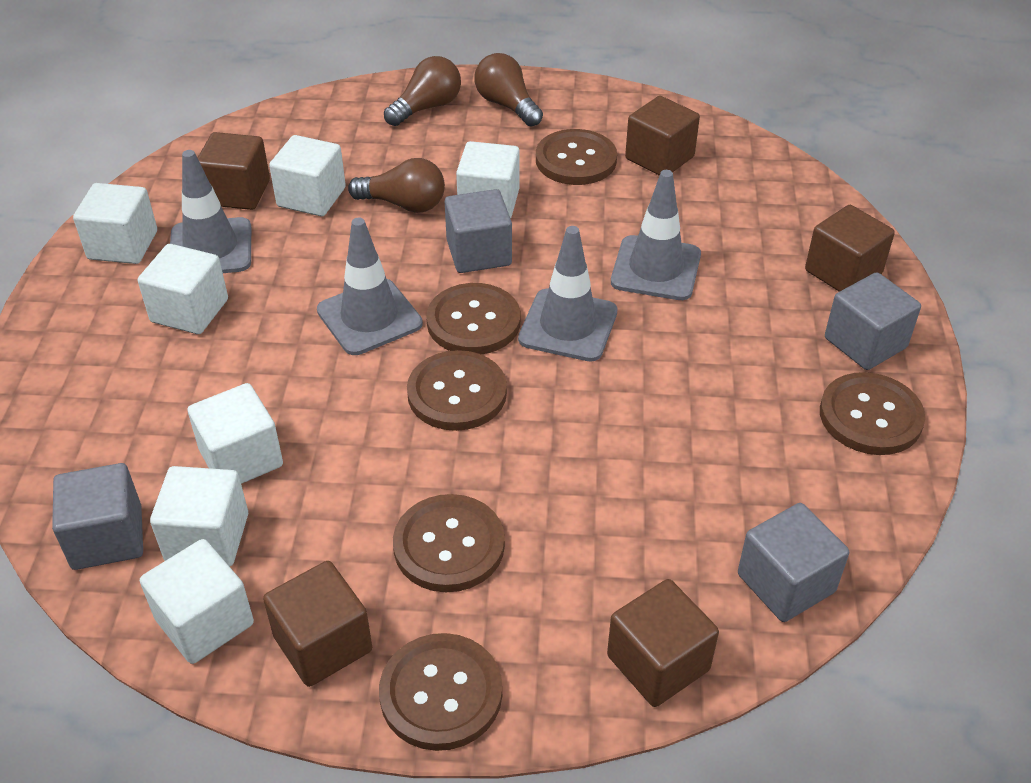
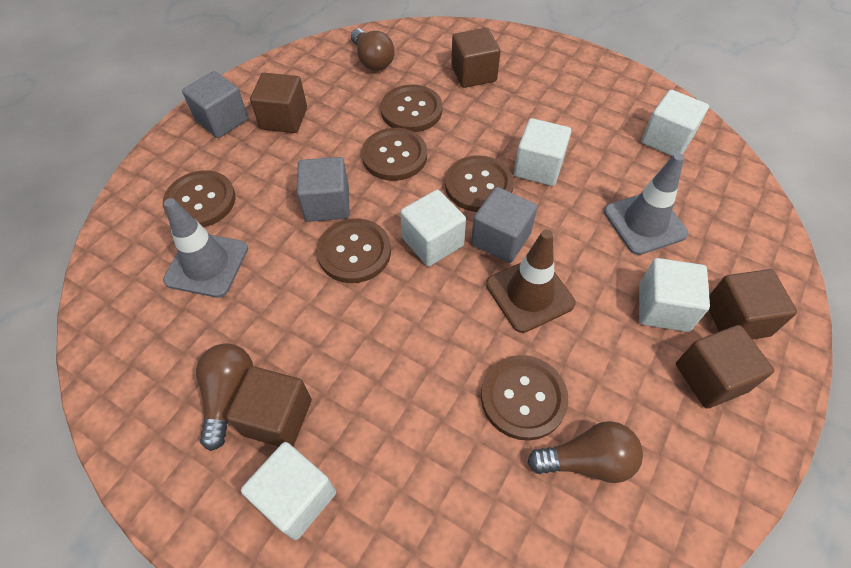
brown traffic cone: none = 0 -> [486,229,575,333] = 1
grey cube: [52,463,143,570] [445,189,512,273] [738,503,849,622] [825,272,921,370] = 4 -> [182,71,248,138] [297,157,350,222] [471,187,537,263] = 3
grey traffic cone: [170,150,251,273] [317,218,423,355] [518,226,618,362] [611,170,701,300] = 4 -> [163,198,248,298] [604,153,689,255] = 2
white cube: [73,183,157,264] [138,244,228,334] [140,539,254,664] [150,466,248,567] [188,383,283,484] [269,135,346,216] [456,141,520,219] = 7 -> [241,442,336,540] [400,190,466,266] [514,118,571,186] [639,258,710,332] [641,90,709,156] = 5

